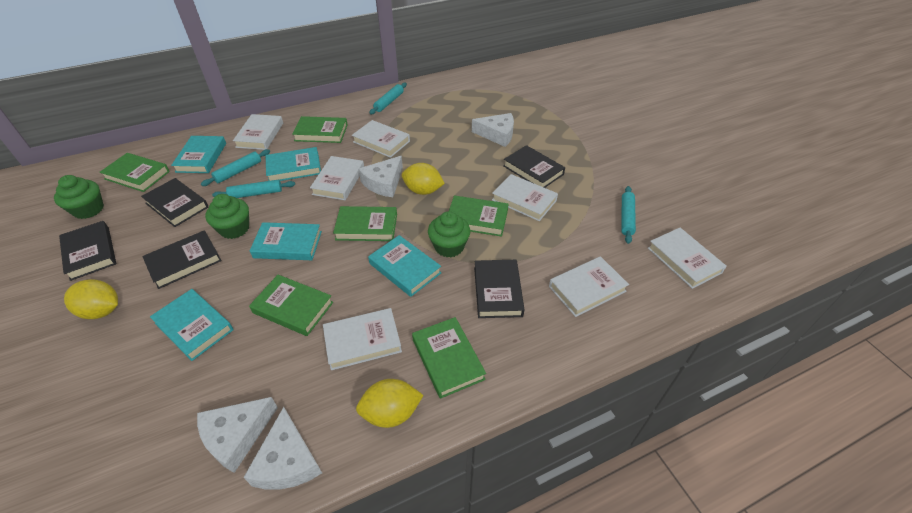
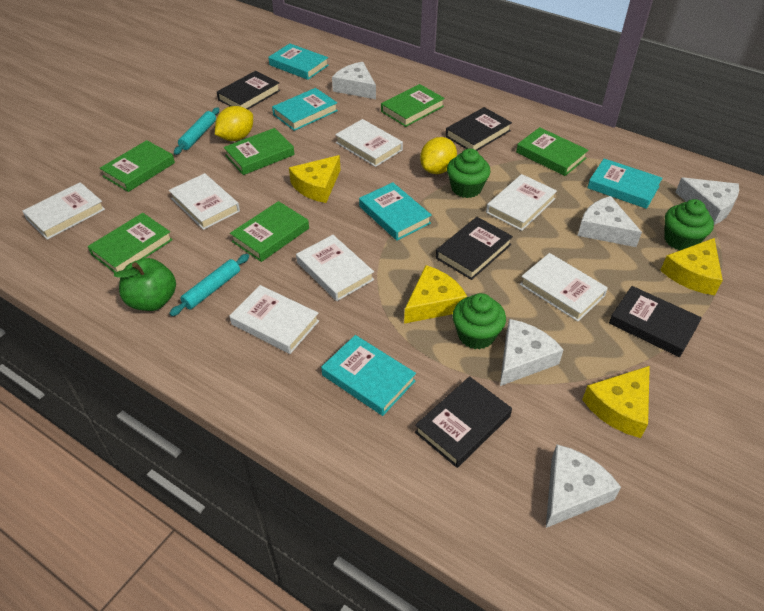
green apple: none = 0 -> [114,258,176,311] = 1
turquoise rolling pin: [201,149,270,186] [212,180,295,198] [369,83,407,114] [621,186,636,244] = 4 -> [169,254,249,316] [174,107,219,155] = 2
white cheese: [197,397,278,473] [243,407,322,490] [359,156,403,197] [472,113,514,147] = 4 -> [332,62,376,99] [500,319,564,386] [546,445,621,528] [577,196,642,247] [675,178,739,225] = 5
yellow cheese: none = 0 -> [289,155,340,203] [404,265,467,324] [582,366,650,438] [660,238,723,295] = 4
yellow lemon: [64,279,118,319] [356,379,423,428] [402,163,445,195] = 3 -> [215,106,253,141] [420,137,457,174] = 2

